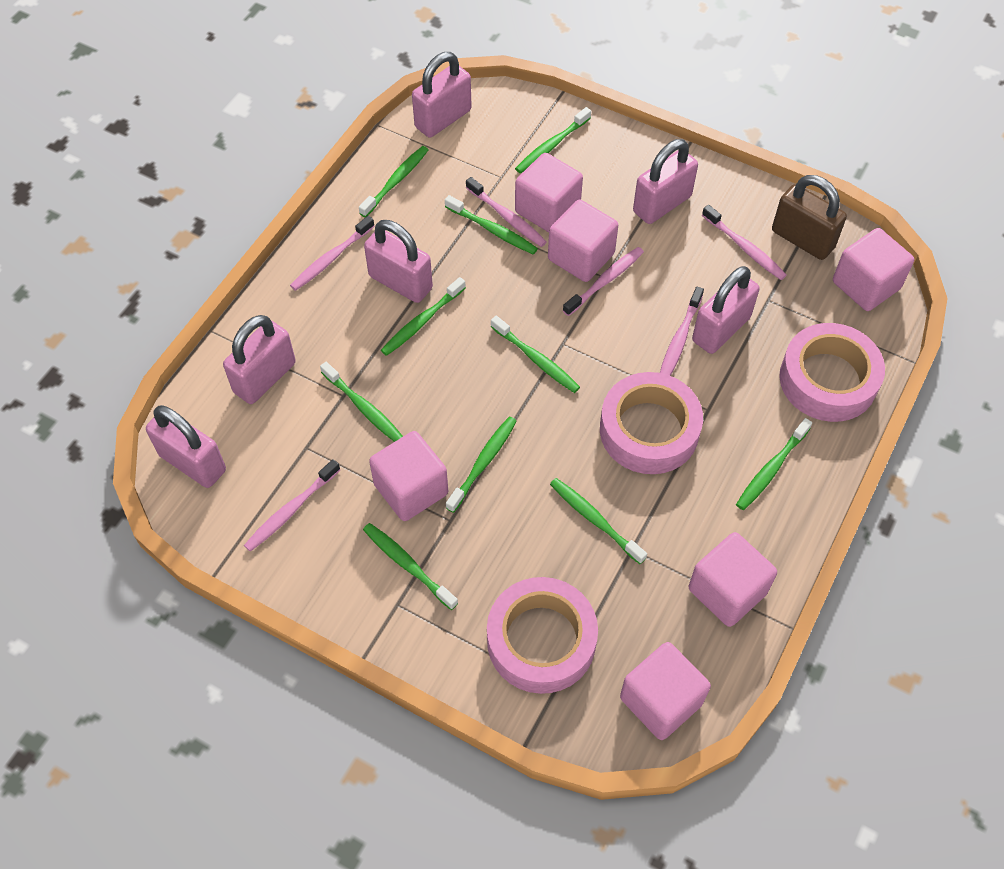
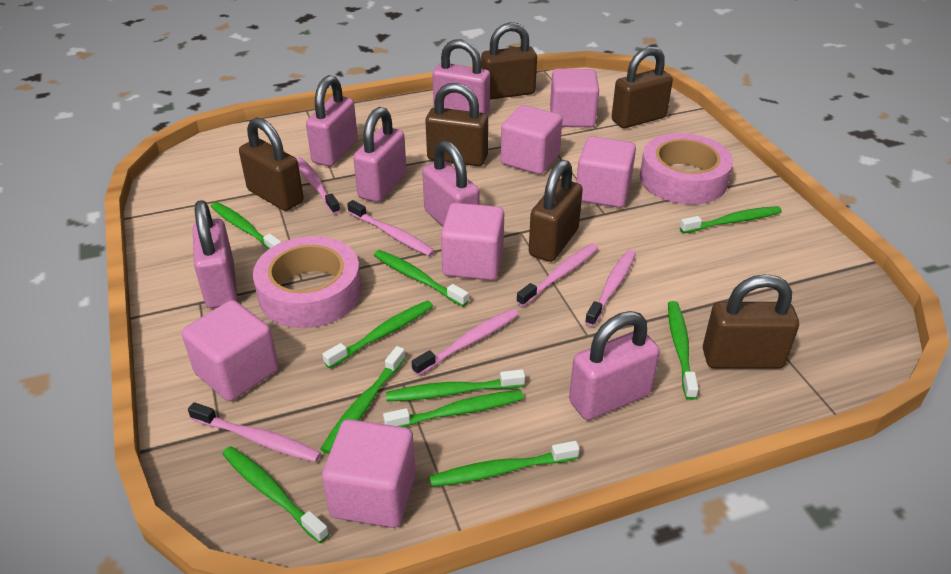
brown padlock: [772,175,847,260] = 1 -> [239,117,304,211] [425,83,488,166] [481,22,537,99] [529,160,583,262] [611,46,673,128] [703,274,799,369] = 6
pink tape: [487,577,598,694] [600,372,703,474] [779,323,885,422] = 3 -> [253,236,362,328] [640,133,733,204] = 2

